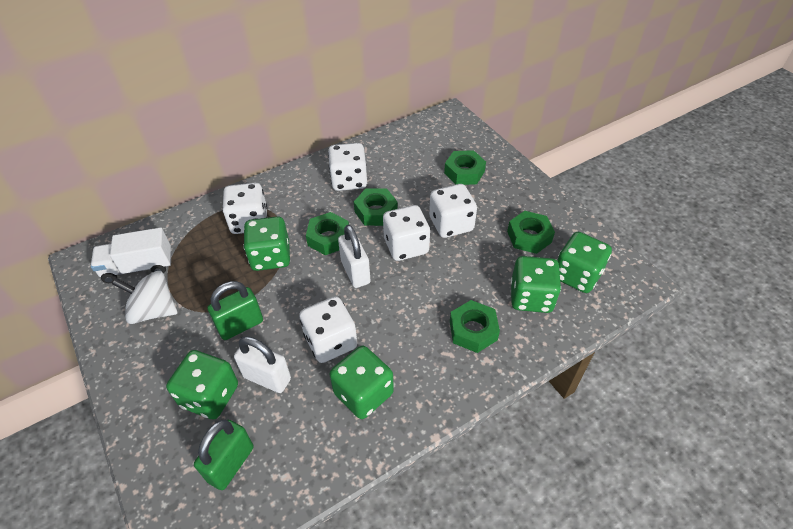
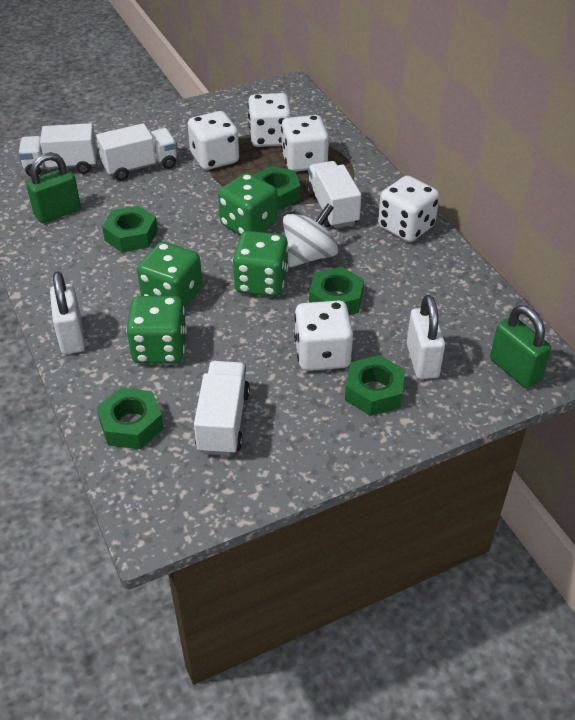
green dice: [166,350,238,420] [243,216,290,271] [330,346,394,419] [511,256,561,313] [557,232,612,293] = 5 -> [126,296,187,363] [137,242,202,308] [218,173,277,235] [233,231,288,297] = 4
white truck: [91,228,172,283] = 1 -> [18,123,97,177] [96,123,177,181] [194,361,250,456] [306,161,361,228] = 4

